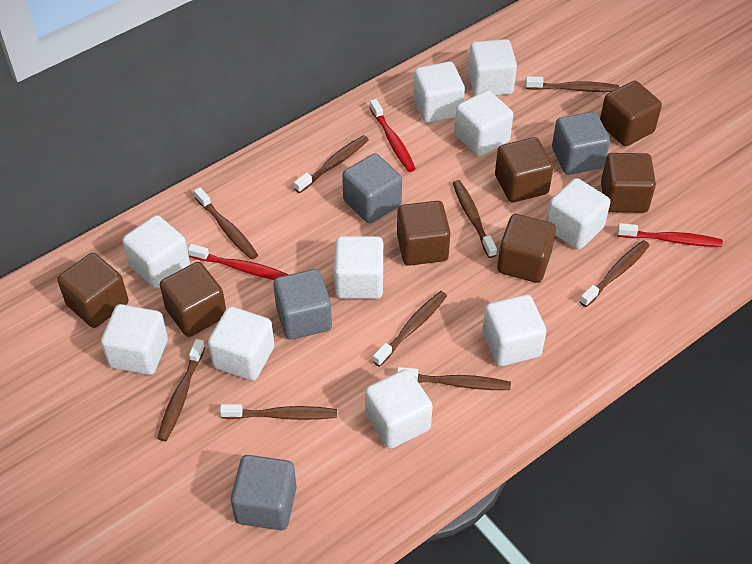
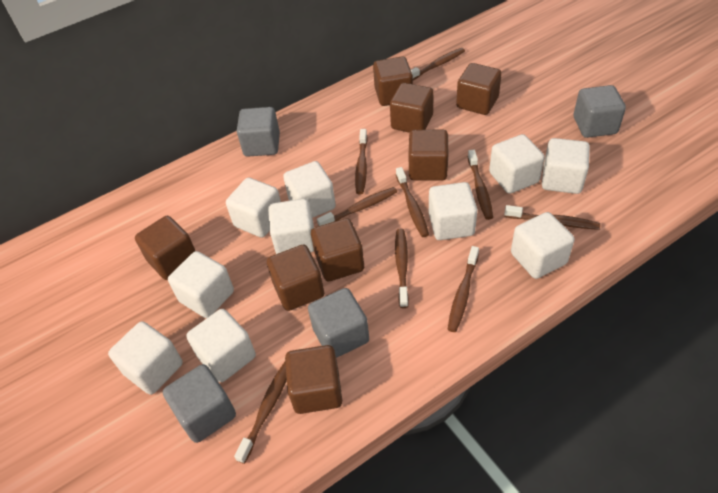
brown cube: [57,253,128,328] [160,262,226,337] [397,201,451,266] [495,137,554,202] [497,214,556,283] [600,81,662,146] [601,153,656,213] = 7 -> [135,216,195,280] [267,244,324,311] [285,345,342,414] [311,218,364,281] [373,56,413,106] [390,83,434,133] [409,130,448,181] [456,63,502,115] = 8
red toothbrush: [188,244,289,280] [370,99,416,172] [617,223,723,247] = 3 -> none = 0

